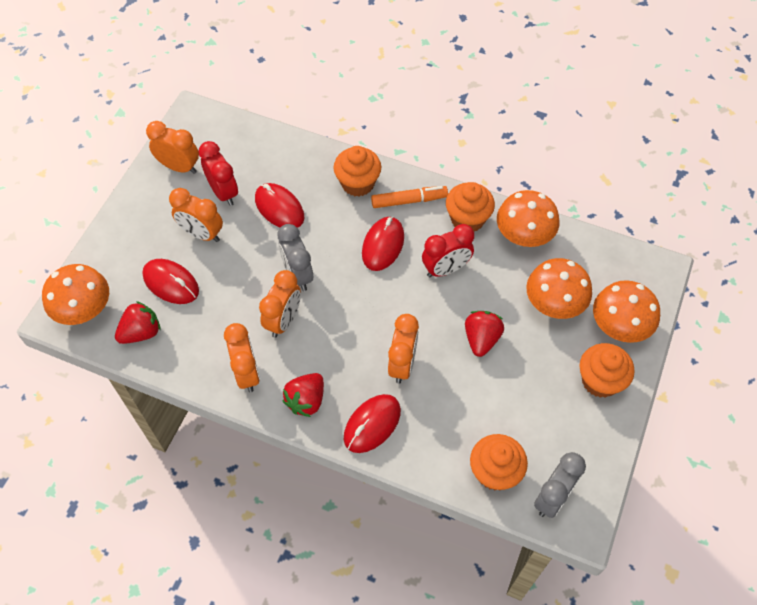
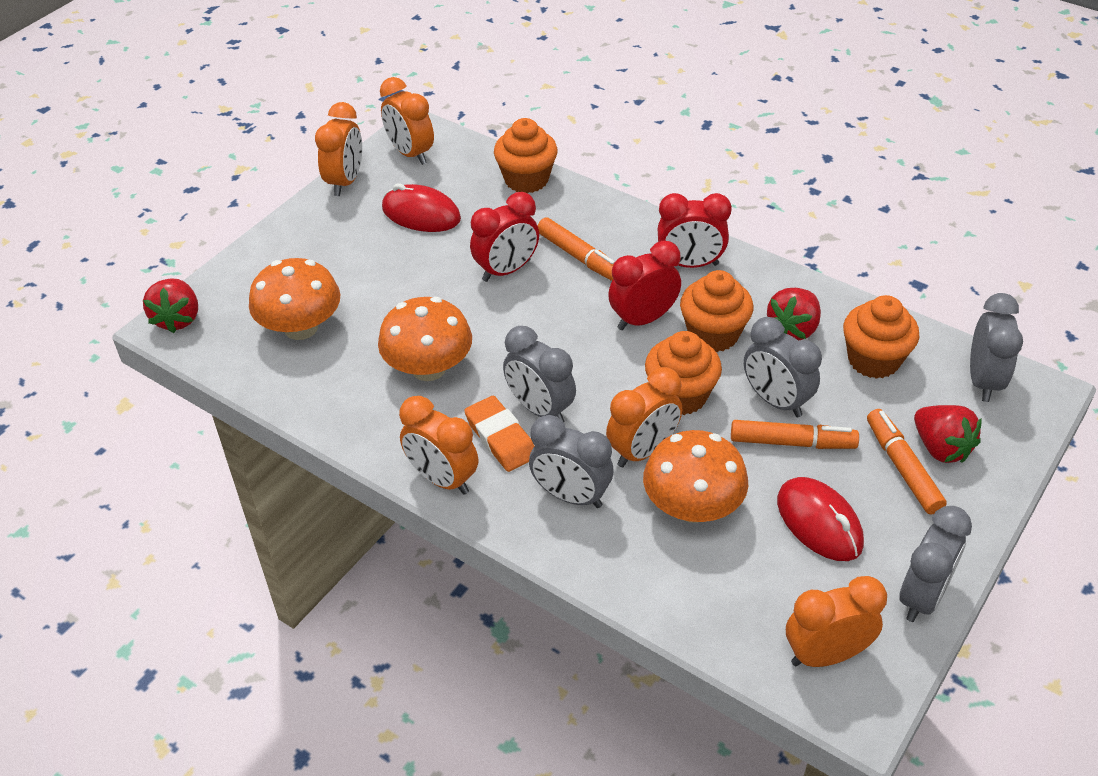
grey clock: [277,224,313,291] [534,452,586,518] = 2 -> [503,326,576,422] [529,415,613,508] [744,317,822,417] [899,506,972,622] [970,293,1023,402] = 5
orange eraser: none = 0 -> [464,396,534,472] = 1
orange marker: [371,186,448,208] = 1 -> [537,217,615,281] [731,420,859,449] [867,409,947,514] = 3
orange mushroom: [42,264,109,325] [497,190,559,247] [526,258,592,319] [593,280,660,343] = 4 -> [249,258,340,340] [378,297,472,381] [643,430,748,523] = 3
red clock: [198,141,238,206] [422,224,474,277] = 2 -> [470,192,539,282] [608,241,681,330] [658,193,732,268] = 3
red mouse: [142,259,199,304] [255,183,304,228] [344,394,401,453] [362,216,404,271] = 4 -> [382,183,461,232] [777,477,864,561] = 2

